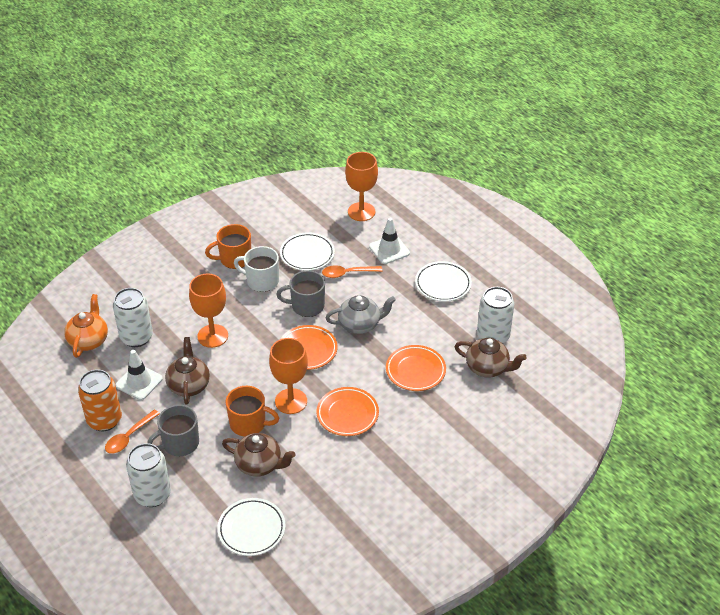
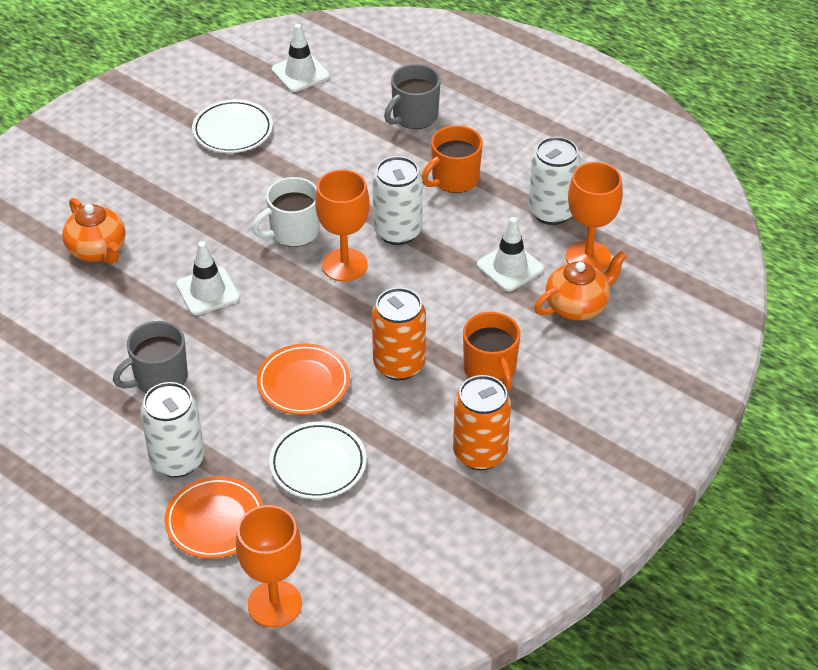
brown teapot: [165,337,210,405] [222,433,296,477] [454,338,527,378] = 3 -> none = 0
grey teapot: [325,295,396,334] = 1 -> none = 0
orange can: [78,369,122,431] = 1 -> [372,287,426,380] [453,375,511,470] = 2
orange plate: [281,325,338,370] [316,387,379,436] [386,345,446,391] = 3 -> [165,476,264,559] [257,343,350,415] = 2
orange spoon: [105,409,160,454] [322,265,382,278] = 2 -> none = 0
orange teapot: [64,294,108,358] = 1 -> [62,198,126,264] [534,251,627,320] = 2
white plate: [217,498,285,556] [280,233,335,271] [415,261,472,302] = 3 -> [192,100,273,153] [269,422,366,499] = 2
white traffic cone: [116,350,163,400] [369,218,410,264] = 2 -> [176,241,240,315] [272,24,330,92] [477,217,544,292] = 3

